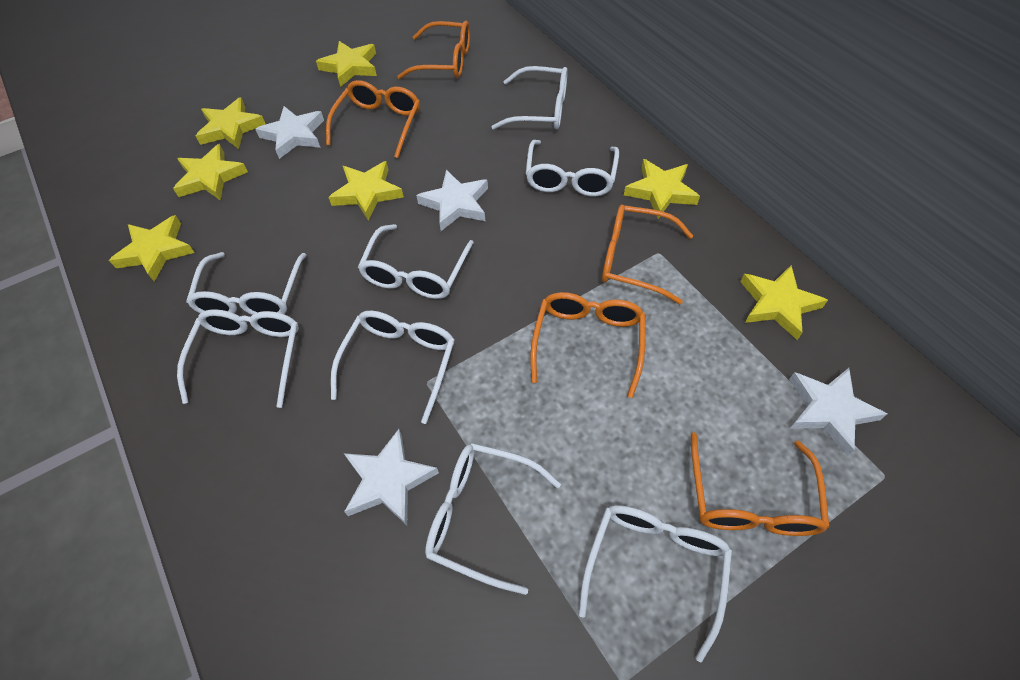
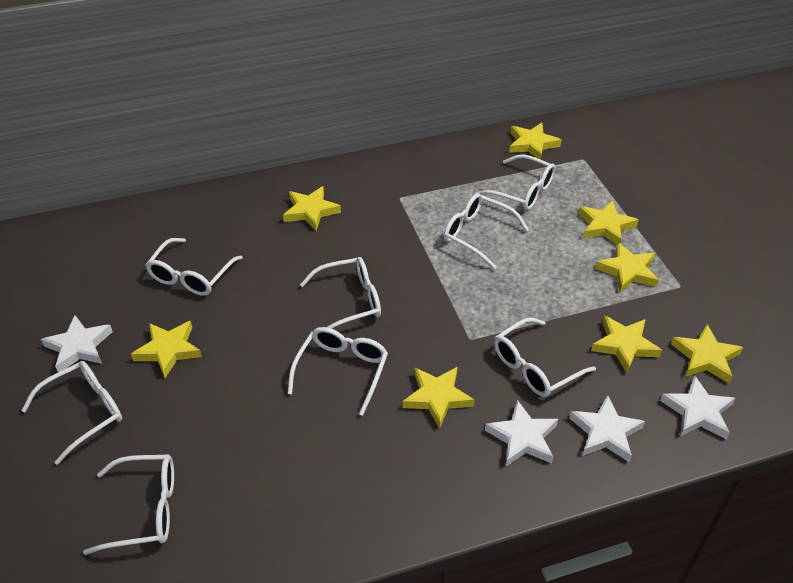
orange glasses: [326,80,420,158] [397,21,470,79] [530,292,645,398] [602,204,693,305] [691,432,830,536] = 5 -> none = 0
yellow star: [109,215,195,282] [173,144,248,201] [196,97,266,149] [316,41,377,87] [328,161,404,220] [624,159,700,219] [740,265,828,340] = 7 -> [131,321,202,378] [283,186,341,231] [402,367,474,429] [509,123,561,160] [579,200,638,244] [591,315,662,373] [595,242,659,292] [671,325,743,384] = 8

